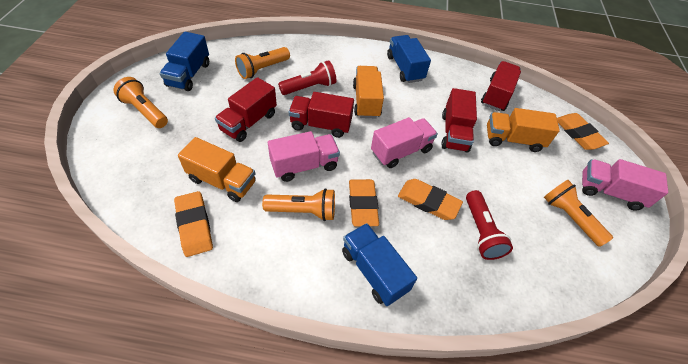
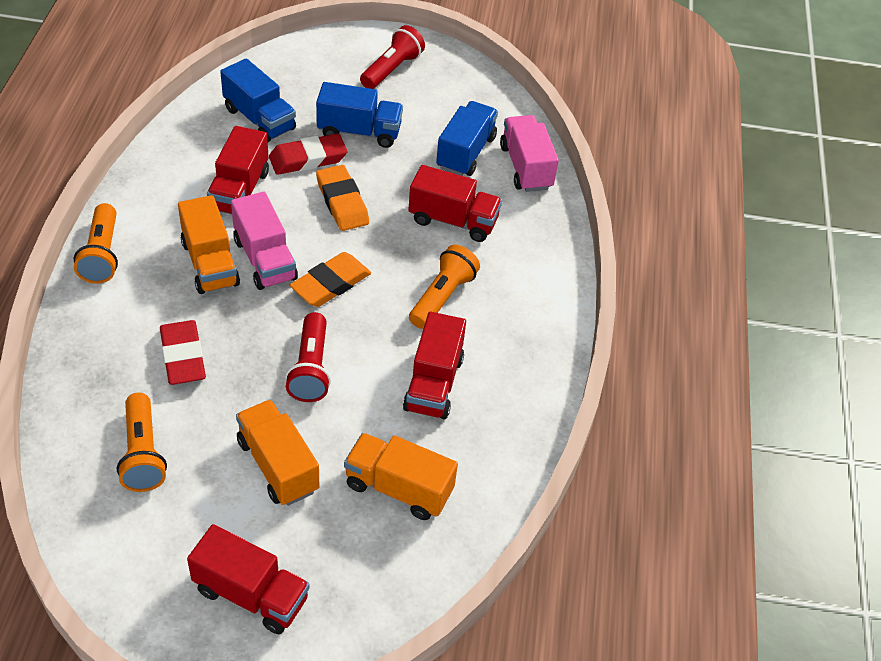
orange eraser: [174,191,213,257] [349,179,379,227] [398,179,463,220] [557,113,609,150] = 4 -> [290,252,371,307] [316,165,369,231] = 2
orange flashlight: [113,77,168,128] [235,47,290,79] [262,188,335,221] [544,180,613,247] = 4 -> [74,203,118,284] [117,393,167,492] [409,245,480,329] = 3
pink truck: [268,131,340,182] [371,117,438,168] [582,159,668,210] = 3 -> [231,192,298,290] [500,115,559,192] = 2
red eraser: none = 0 -> [160,320,206,385] [269,133,347,175] = 2

